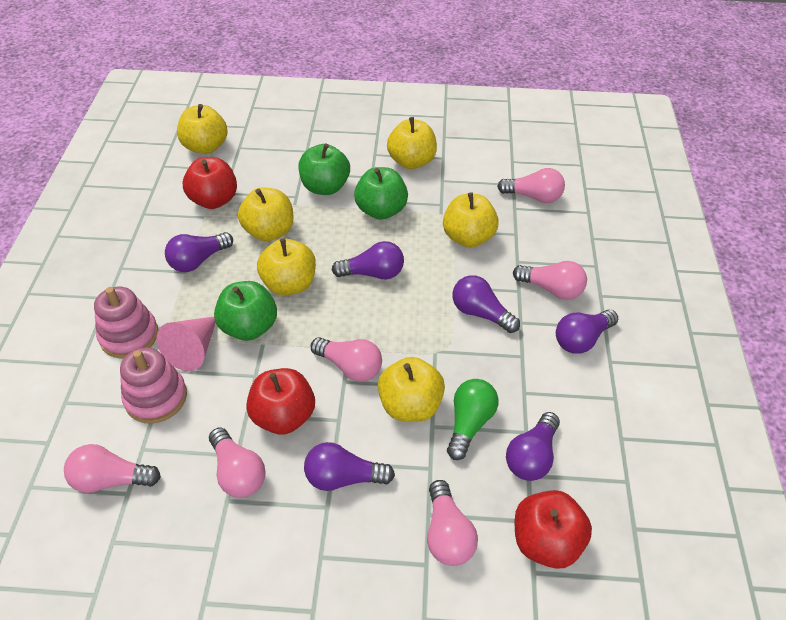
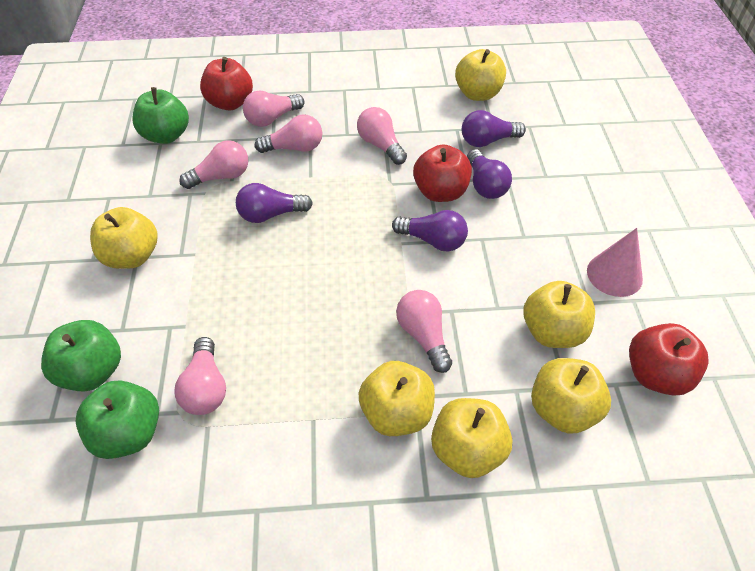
green light bulb: [447,379,498,460] = 1 -> none = 0
pink stacking toy: [94,287,158,359] [120,347,187,424] = 2 -> none = 0
purple light bulb: [165,232,233,272] [304,442,395,491] [332,241,404,279] [452,275,520,333] [506,412,560,481] [556,309,618,354] = 6 -> [236,183,313,223] [392,210,468,251] [462,110,526,147] [467,149,512,199] = 4

